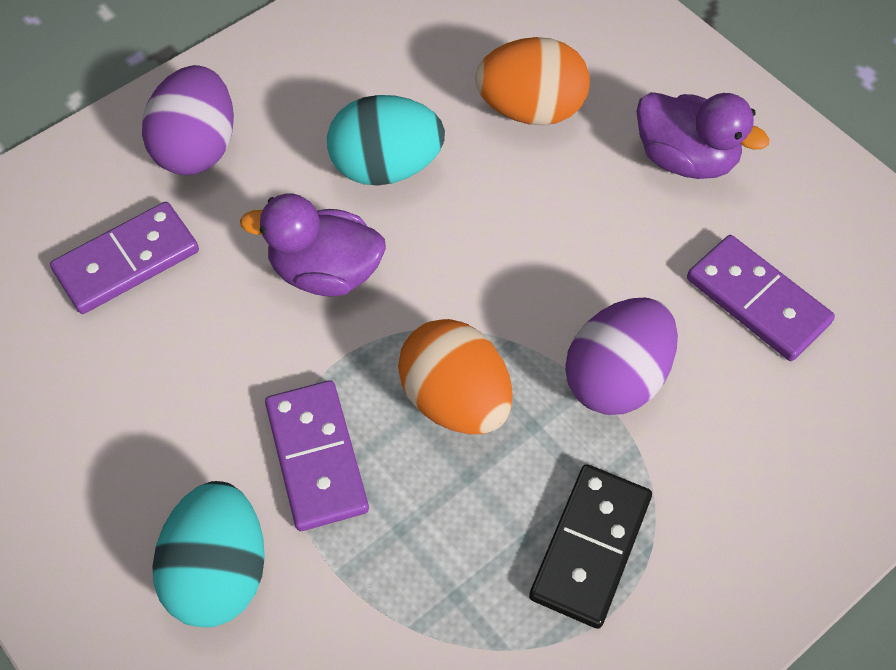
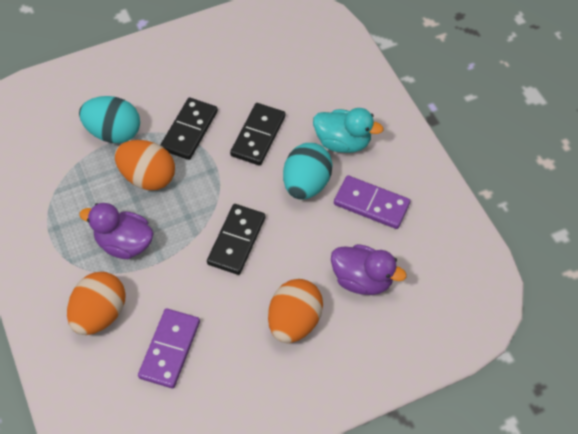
black domino: [529,464,652,629] = 1 -> [160,97,218,160] [207,204,265,275] [230,103,285,166] = 3
orange egg: [398,319,512,434] [475,37,590,125] = 2 -> [67,272,126,335] [115,140,175,190] [268,279,323,343] = 3
purple domino: [50,202,199,314] [265,380,369,531] [687,235,835,361] = 3 -> [138,308,200,389] [334,175,410,229] = 2
purple egg: [142,65,234,175] [565,298,678,415] = 2 -> none = 0
turquoise duck: none = 0 -> [313,108,384,153] = 1

